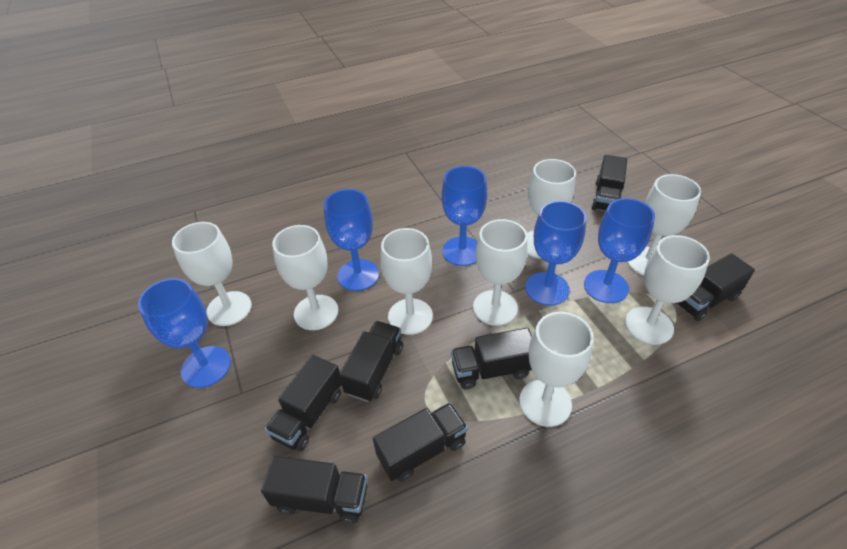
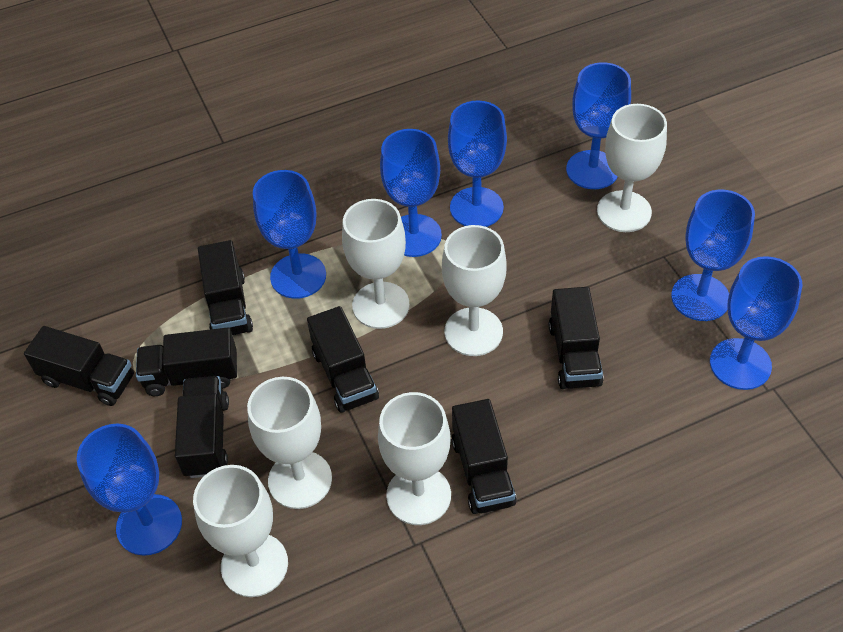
blue goblet: [138,278,231,388] [324,189,379,291] [442,166,487,266] [525,201,587,306] [584,198,655,303] = 5 -> [77,424,182,556] [253,170,326,299] [380,129,442,257] [448,100,507,227] [566,62,631,189] [671,190,755,321] [710,256,802,390] = 7
white goblet: [172,222,252,326] [272,225,338,330] [380,228,433,335] [473,219,528,326] [519,312,594,427] [527,159,576,259] [625,235,710,345] [627,174,701,275] = 8 -> [193,465,288,597] [247,377,332,509] [342,199,410,329] [378,392,451,525] [442,225,506,356] [597,104,667,232] = 6

